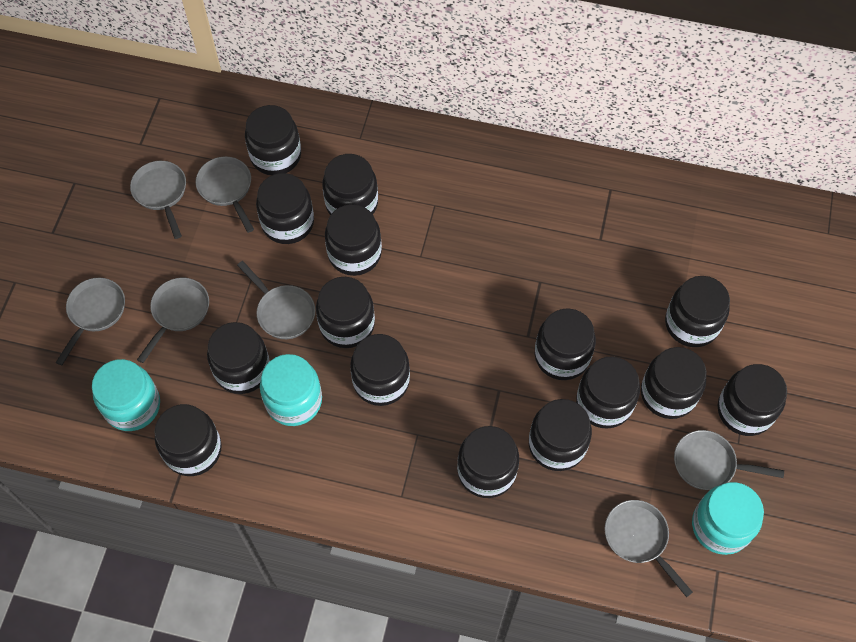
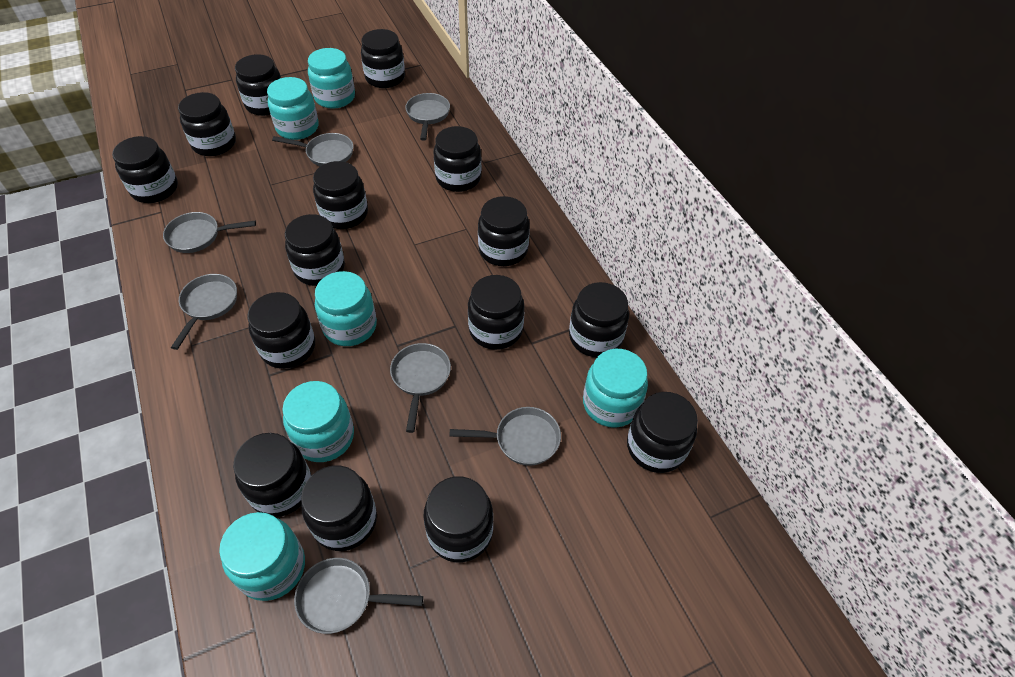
turquoise jar: [92,359,160,431] [260,354,322,426] [692,482,764,555] = 3 -> [219,512,305,601] [267,77,319,140] [282,381,354,462] [308,48,355,109] [315,271,377,346] [583,349,648,428] = 6

